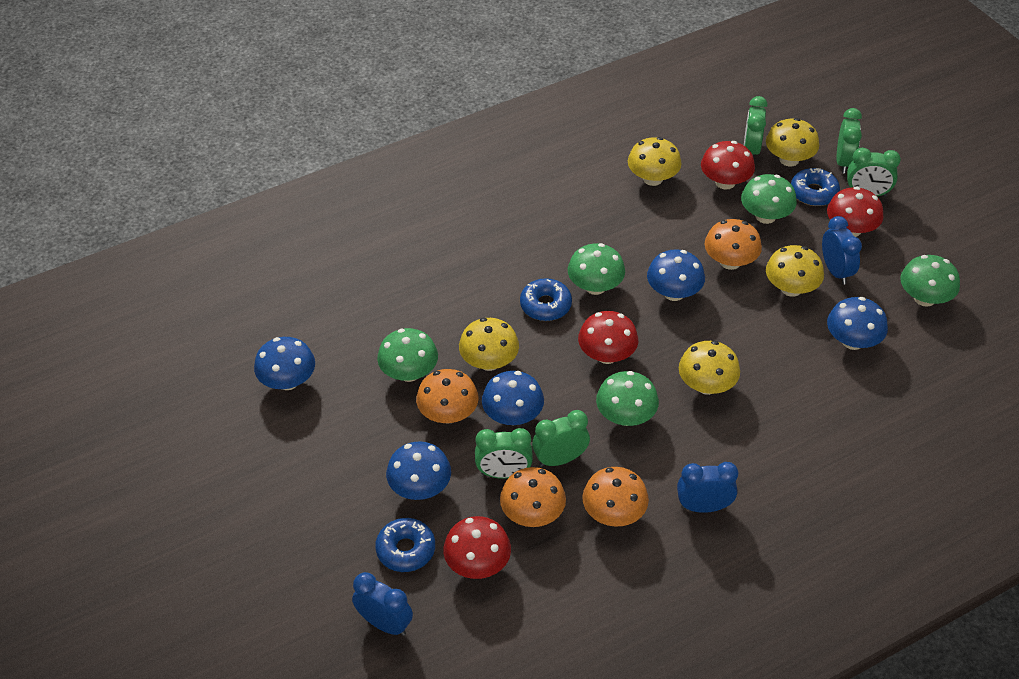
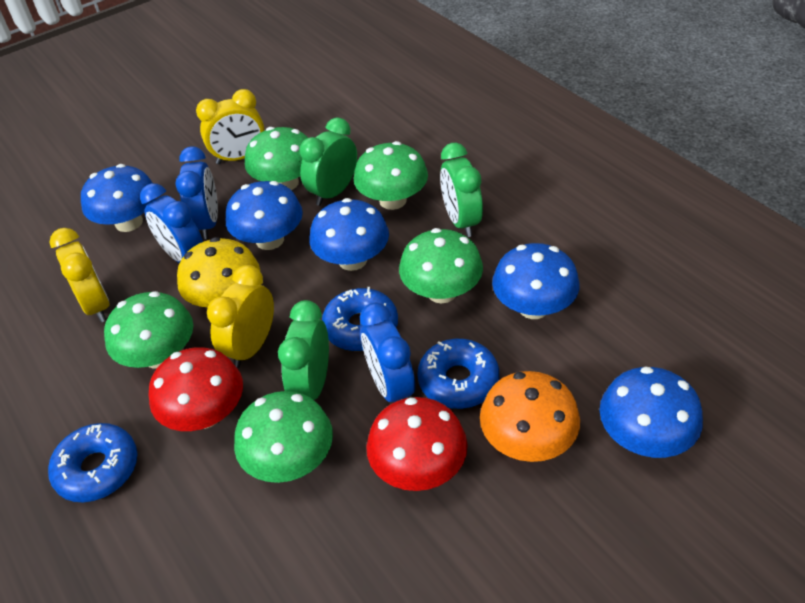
green clock: [475,428,533,479] [532,410,590,467] [744,96,768,156] [837,108,862,174] [847,148,901,197] = 5 -> [278,300,329,400] [300,117,357,206] [440,143,483,237] = 3
orange mushroom: [416,369,478,424] [500,467,566,527] [582,467,649,527] [705,219,762,270] = 4 -> [480,371,580,462] = 1
red mushroom: [443,516,511,579] [578,311,638,364] [701,141,755,190] [827,186,884,237] = 4 -> [149,347,243,431] [366,397,467,491] = 2
yellow clock: none = 0 -> [50,228,109,322] [196,89,265,164] [207,265,274,368] = 3
yellow mushroom: [459,318,519,371] [628,137,682,186] [679,341,740,395] [766,118,819,166] [766,245,824,297] = 5 -> [177,237,260,307] = 1

